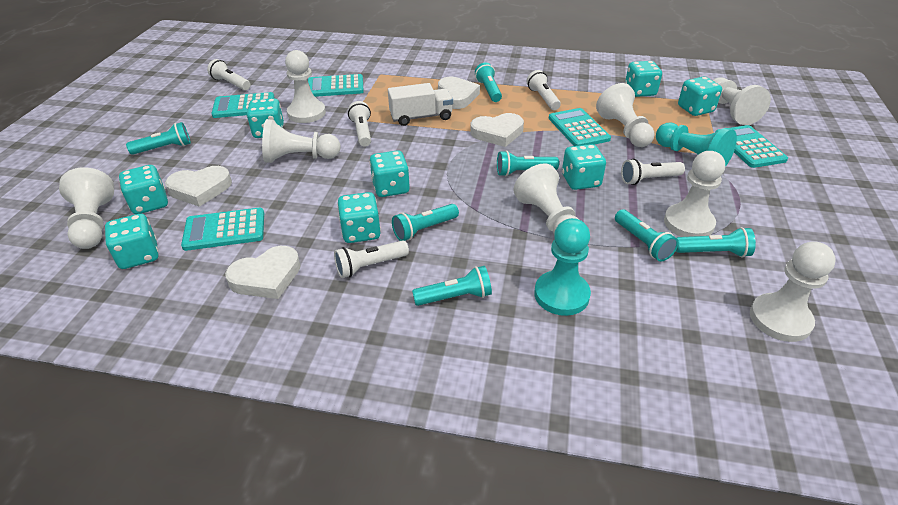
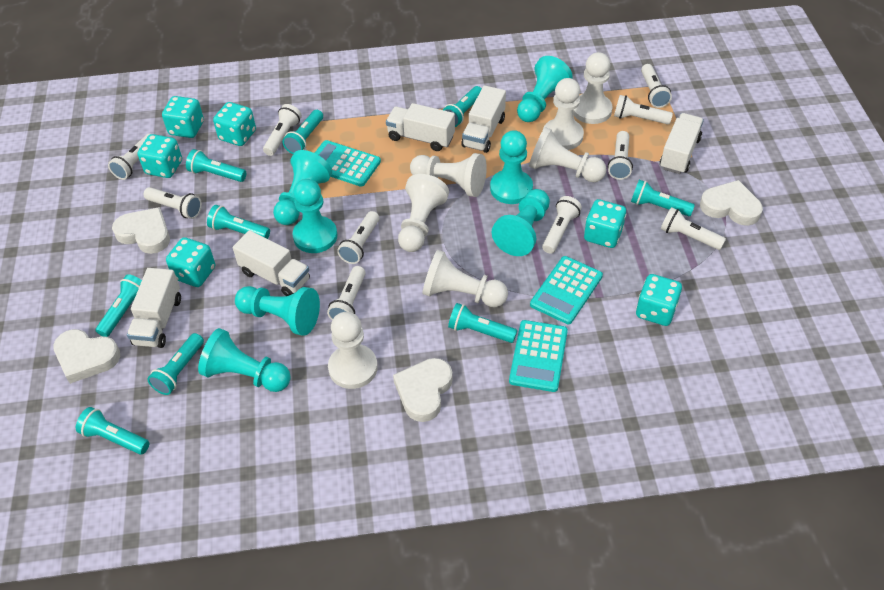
turquoise calculator: [181,208,264,251] [211,92,274,118] [308,74,364,97] [549,108,611,146] [716,125,788,168] = 5 -> [315,140,381,187] [509,320,568,392] [530,256,603,324] = 3
turquoise dice: [105,214,159,269] [119,165,168,214] [247,98,284,138] [337,192,381,243] [369,150,410,197] [562,144,606,190] [625,61,662,97] [678,76,722,116] = 8 -> [138,134,182,178] [162,96,204,138] [166,237,215,287] [213,102,256,146] [584,199,626,248] [636,274,682,326] = 6
turquoise flashlight: [126,122,191,155] [392,204,459,241] [412,266,492,306] [475,63,502,102] [497,150,559,176] [615,209,678,262] [676,227,756,257] = 7 -> [76,407,149,455] [96,274,142,337] [147,333,204,395] [186,149,246,182] [207,205,270,239] [283,110,323,154] [443,86,482,127] [448,303,517,343] [631,180,695,216] = 9
turquoise pawn: [534,218,591,316] [656,123,737,167] = 2 -> [198,328,291,392] [235,286,320,336] [273,150,332,225] [293,179,337,253] [490,130,533,204] [492,189,550,256] [517,56,573,122] = 7
white flashlight: [207,59,250,90] [334,240,409,278] [348,101,371,147] [527,70,561,110] [621,158,685,185] = 5 -> [108,134,150,180] [144,187,202,219] [263,104,302,156] [327,266,366,320] [337,211,379,264] [542,196,582,254] [608,131,633,180] [614,95,673,124] [641,64,672,108] [661,207,726,250] = 10
white pawn: [59,168,114,249] [262,119,341,163] [285,50,326,123] [513,163,578,234] [596,83,655,147] [664,151,725,237] [713,77,771,125] [750,241,836,342] = 8 -> [328,312,378,389] [398,174,449,252] [410,153,487,197] [423,250,508,307] [529,127,607,182] [543,78,584,150] [573,52,612,124] = 7
white truck: [388,83,453,126] = 1 -> [127,268,181,348] [233,230,310,296] [386,103,455,151] [461,85,506,153] [660,113,704,174] = 5

